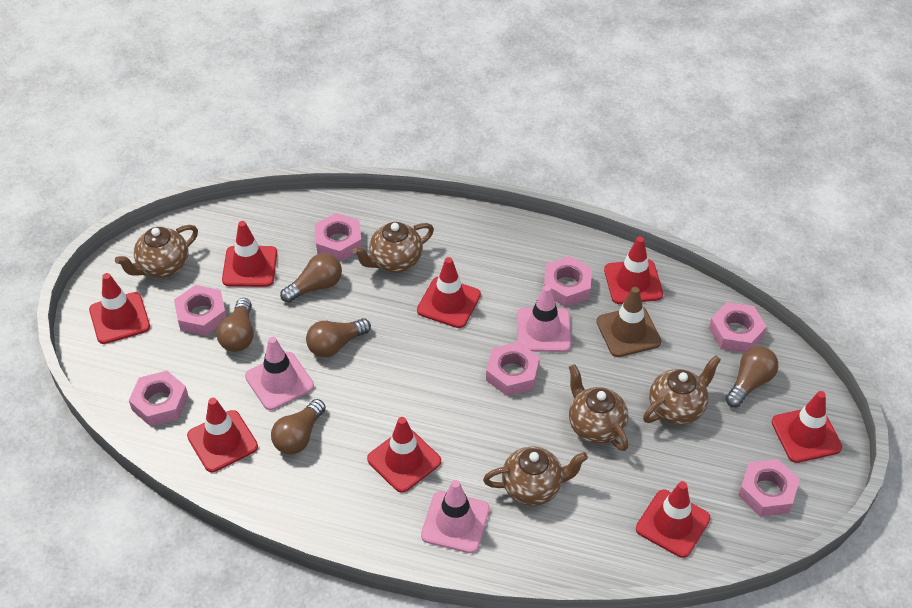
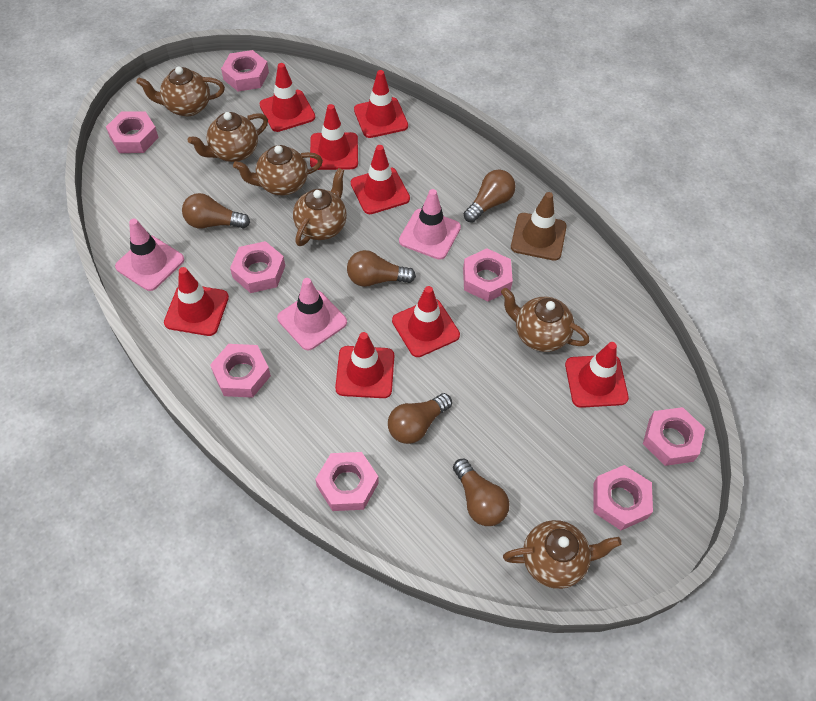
brown teapot: [115,225,198,278] [352,222,434,273] [483,446,588,506] [569,364,629,451] [643,355,721,425] = 5 -> [136,66,225,117] [188,112,268,162] [233,145,323,195] [293,168,347,246] [501,288,590,352] [503,520,622,589] = 6
pink nut: [129,371,188,426] [174,285,226,336] [315,213,362,262] [486,342,540,396] [544,256,592,307] [709,302,767,353] [738,459,800,516] = 7 -> [106,111,159,153] [210,344,271,398] [221,50,269,92] [230,241,285,293] [315,452,379,511] [463,248,513,302] [593,465,653,530] [643,407,705,466] = 8

